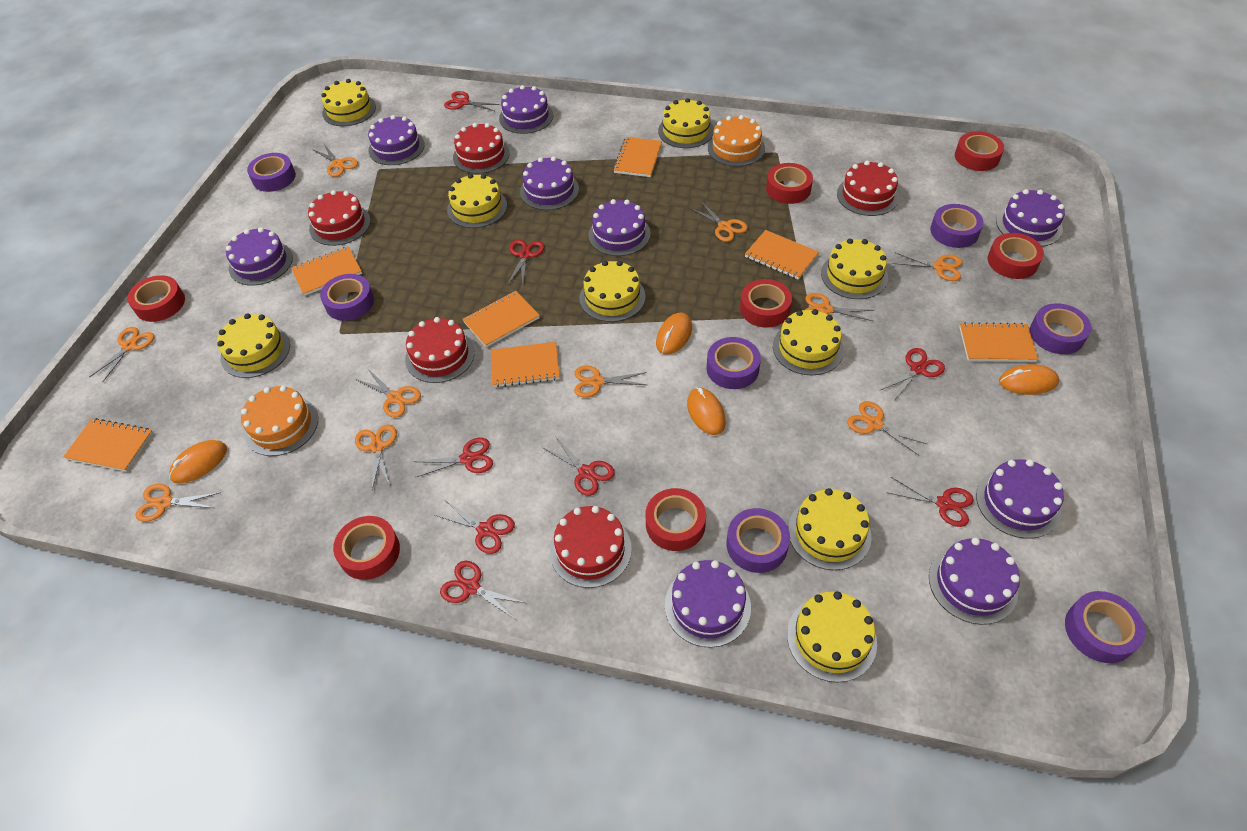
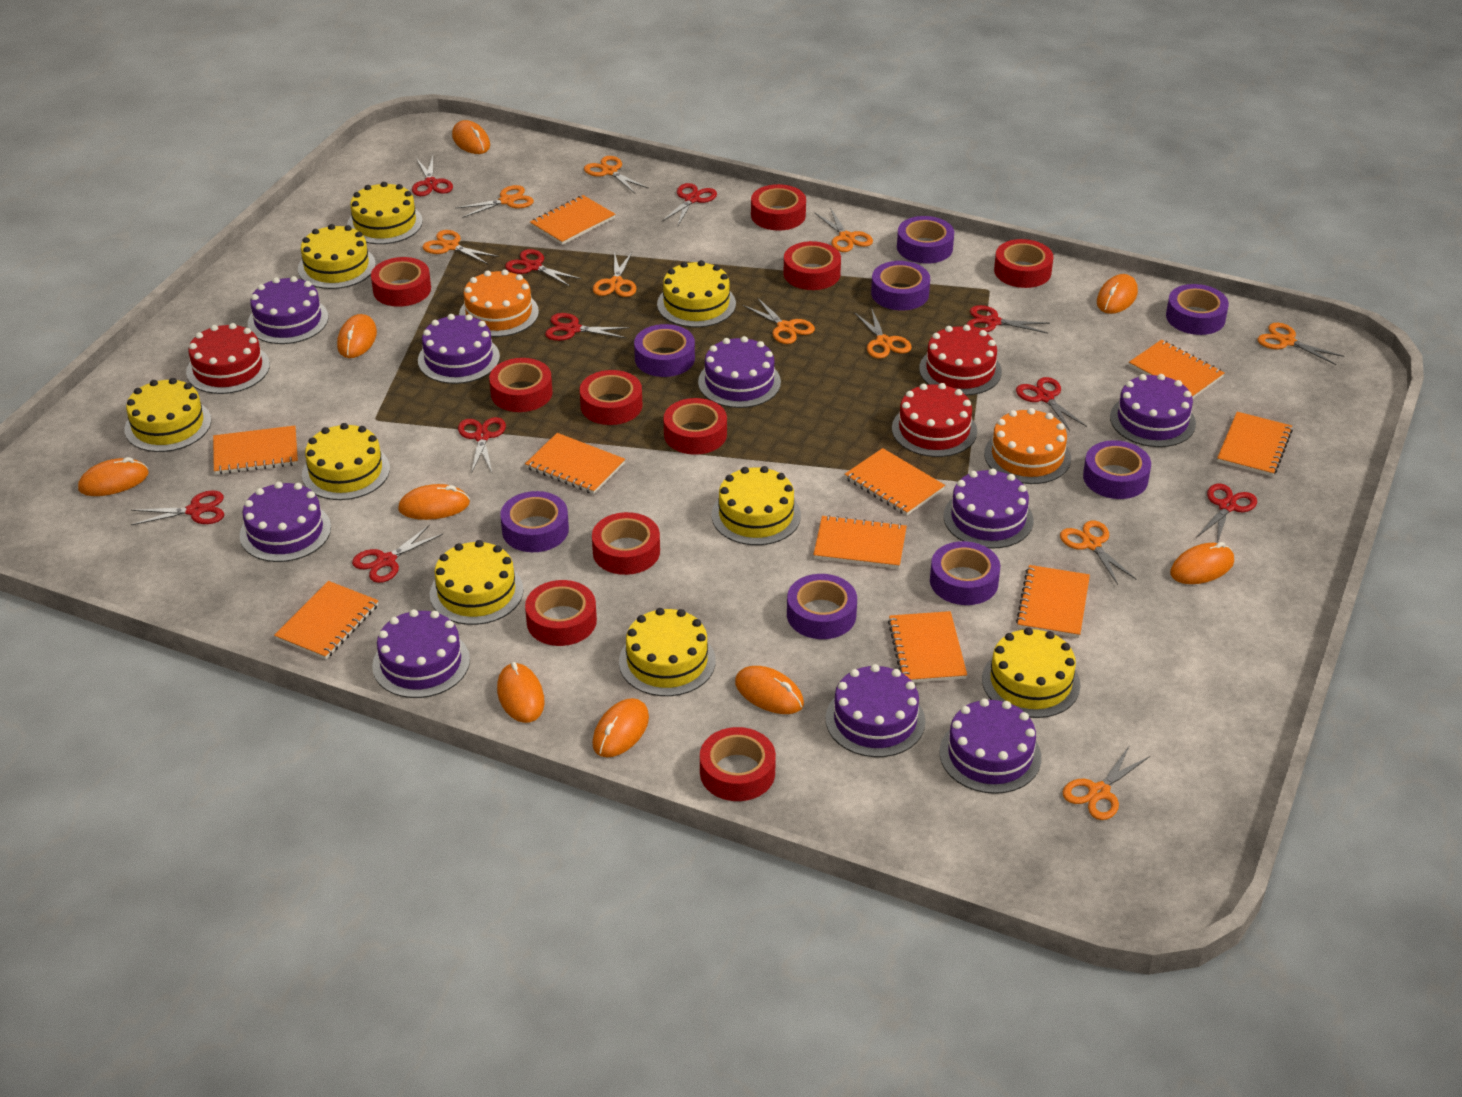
orange mouse: [169,440,227,483] [656,313,692,355] [687,387,726,435] [999,364,1059,395] = 4 -> [78,457,149,496] [337,314,377,358] [398,484,470,520] [452,120,490,154] [497,662,545,723] [592,698,649,757] [735,666,804,714] [1097,274,1138,314] [1170,542,1234,584] = 9
orange notebook: [63,418,153,472] [291,246,362,296] [463,291,540,347] [491,342,560,388] [613,137,662,177] [745,230,819,279] [959,322,1038,362] = 7 -> [213,426,298,475] [274,581,379,659] [525,433,625,494] [530,195,615,245] [813,515,907,569] [845,448,945,516] [888,611,967,683] [1016,565,1090,638] [1129,340,1225,398] [1217,412,1293,476] = 10
purple tape: [247,153,296,192] [320,274,374,321] [706,337,761,389] [727,508,790,573] [930,204,984,248] [1030,303,1092,354] [1065,591,1145,663] = 7 -> [501,491,569,552] [634,324,695,377] [787,574,857,639] [871,261,930,310] [897,216,954,264] [930,541,1001,605] [1083,440,1151,499] [1166,284,1229,335] = 8
red cake: [308,190,371,246] [405,317,475,383] [453,123,510,174] [550,506,632,588] [837,161,899,216] = 5 -> [186,323,270,394] [892,383,977,457] [919,325,1002,395] = 3
red scissors: [414,438,493,477] [435,500,515,554] [440,561,525,620] [444,91,500,111] [508,240,544,284] [543,436,615,496] [881,348,945,399] [886,477,974,527] = 8 -> [131,490,224,525] [352,525,443,583] [412,156,453,196] [458,417,506,474] [505,249,582,287] [545,313,630,341] [661,183,717,225] [966,305,1050,333] [1016,377,1087,431] [1196,484,1257,543] = 10
red tape: [127,275,185,322] [333,516,400,580] [646,488,706,551] [740,279,792,328] [766,163,813,204] [955,131,1004,171] [987,233,1044,279] = 7 -> [371,257,431,307] [489,358,553,412] [525,580,597,646] [580,370,643,425] [592,512,660,575] [663,398,727,455] [700,727,776,801] [751,184,806,231] [783,241,841,290] [994,239,1053,288] = 10

